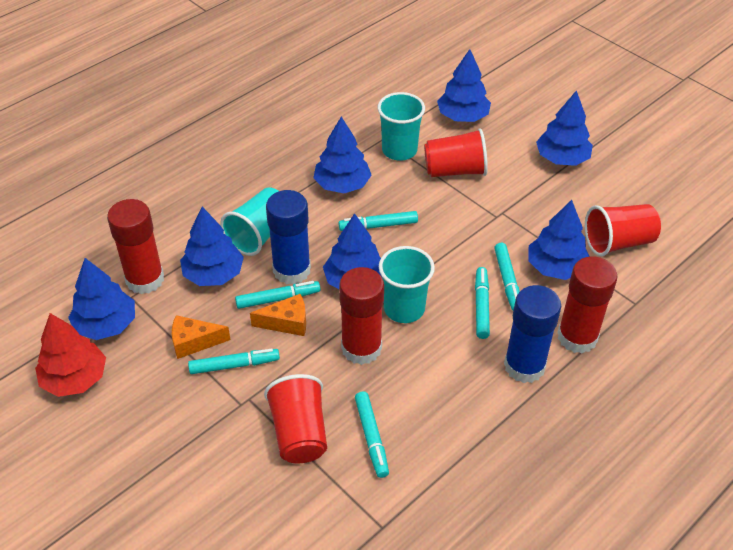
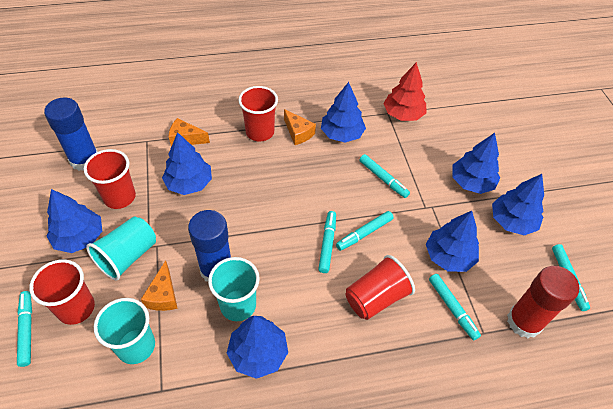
orange cheese: [172,315,230,359] [250,294,306,336] = 2 -> [141,260,178,311] [169,118,210,147] [284,109,316,145] = 3
red cup: [264,374,327,464] [424,128,488,177] [585,204,661,256] = 3 -> [29,259,95,325] [84,149,136,209] [238,86,278,142] [346,255,415,320] = 4
red glue stick: [107,199,164,294] [339,267,384,365] [557,256,618,353] = 3 -> [507,266,579,338] = 1

